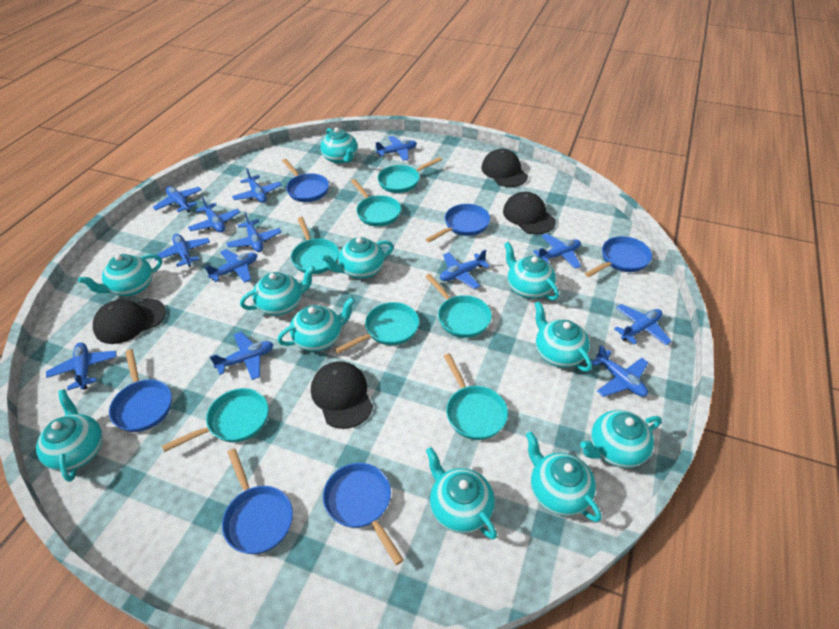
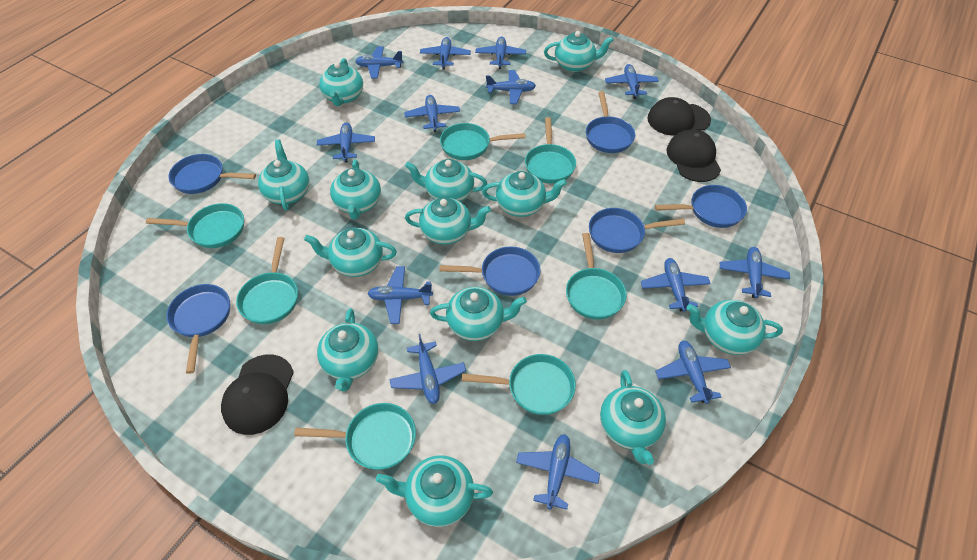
black cap: [93,298,166,344] [311,361,373,429] [481,149,528,187] [503,192,556,234] = 4 -> [221,354,294,435] [647,97,711,136] [667,129,721,182] = 3
turquoise teapot: [36,389,103,482] [78,254,162,296] [240,266,315,316] [277,297,355,351] [320,127,358,164] [321,237,394,279] [426,447,497,539] [504,242,559,300] [526,432,602,522] [534,301,592,372] [580,410,662,468] = 11 -> [258,140,309,211] [304,228,397,277] [317,308,378,391] [319,58,363,106] [330,159,381,220] [376,455,493,527] [405,159,487,202] [405,197,491,244] [430,287,527,341] [482,171,567,217] [544,31,614,72] [600,370,666,465] [687,300,783,355] = 13

